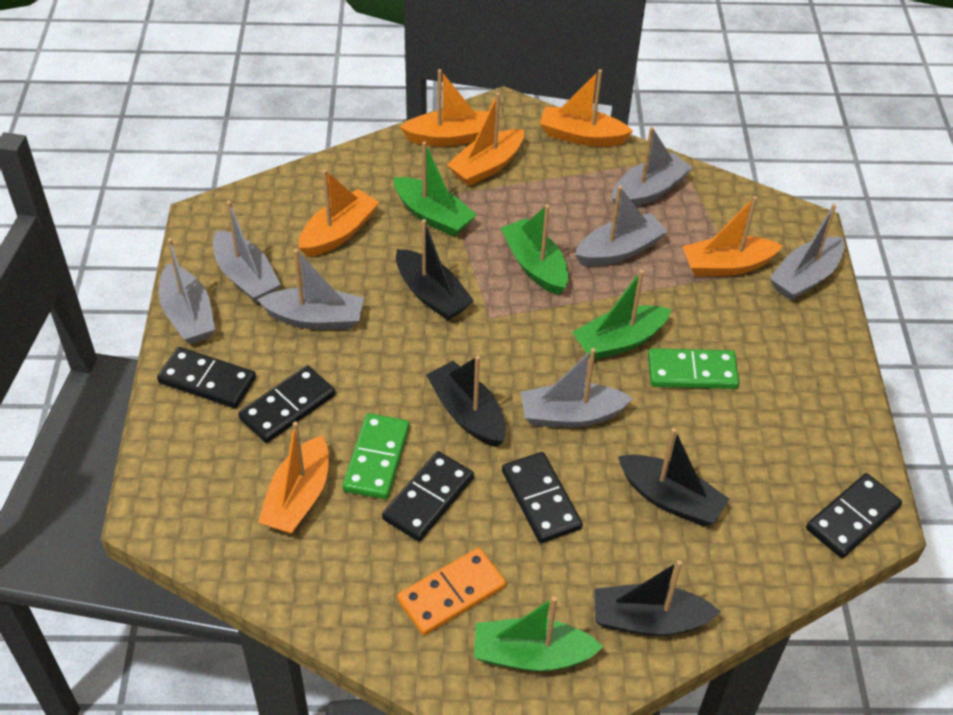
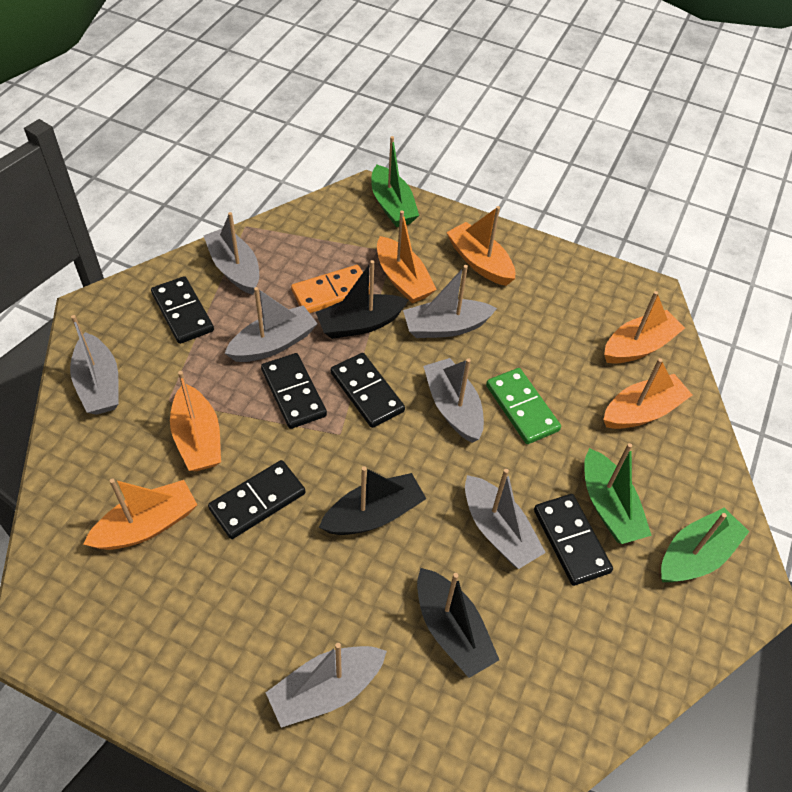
black boat: [396,219,474,320] [426,355,506,447] [595,560,720,636] [618,428,729,526] = 4 -> [315,260,408,339] [319,466,426,535] [417,568,499,678] = 3
green boat: [393,142,477,237] [474,596,603,671] [501,204,568,295] [572,270,671,360] = 4 -> [371,136,419,227] [584,443,652,544] [661,508,750,582] = 3
green domino: [342,413,410,499] [648,348,739,389] = 2 -> [486,368,561,444] = 1

